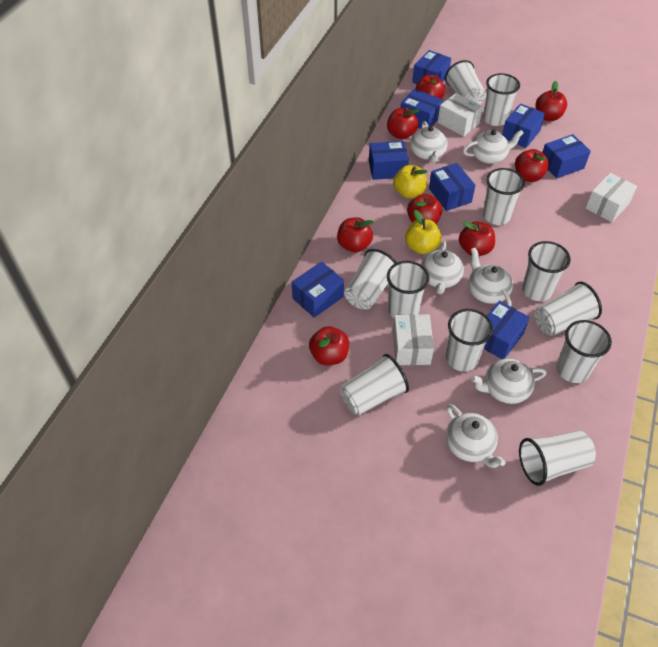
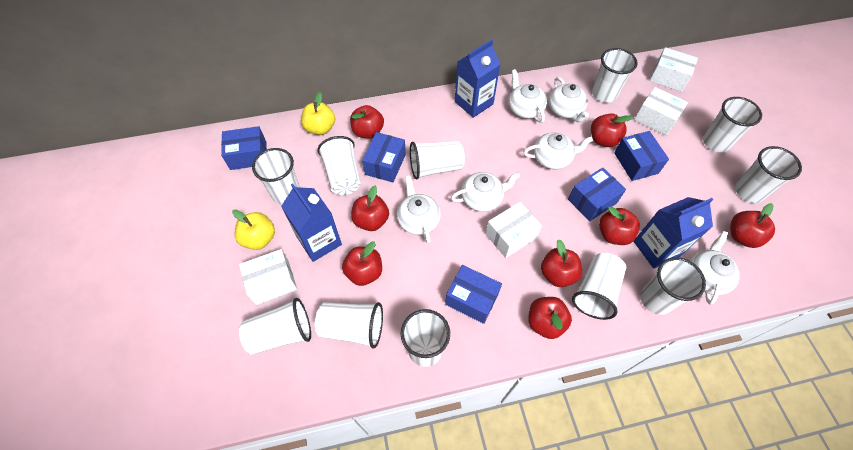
blue box: [291,262,344,318] [369,141,409,180] [401,89,443,129] [412,50,451,84] [429,163,475,211] [483,301,530,359] [502,103,545,148] [542,134,591,179] = 8 -> [221,126,267,170] [362,132,406,183] [445,265,502,324] [568,168,626,221] [614,131,669,181] = 5
blue carton: none = 0 -> [281,183,342,262] [455,40,501,118] [633,197,714,269] = 3
white box: [393,314,434,365] [438,93,483,136] [585,173,637,222] = 3 -> [239,249,297,305] [486,202,542,258] [634,87,688,136] [649,47,698,92] = 4

